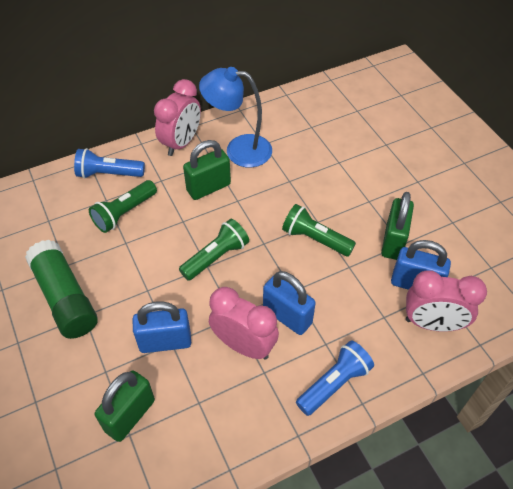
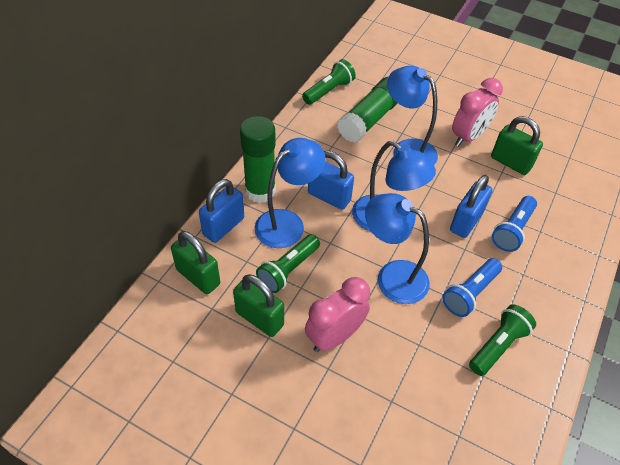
blue lamp: [199,67,272,168] = 1 -> [255,138,325,248] [352,141,436,231] [365,193,430,304] [387,66,438,165] = 4
green glue stick: [25,240,98,339] = 1 -> [240,116,276,203] [337,77,398,143] = 2
pink clock: [154,79,201,156] [209,287,279,359] [406,270,487,332] = 3 -> [305,277,370,352] [452,78,503,146] = 2

